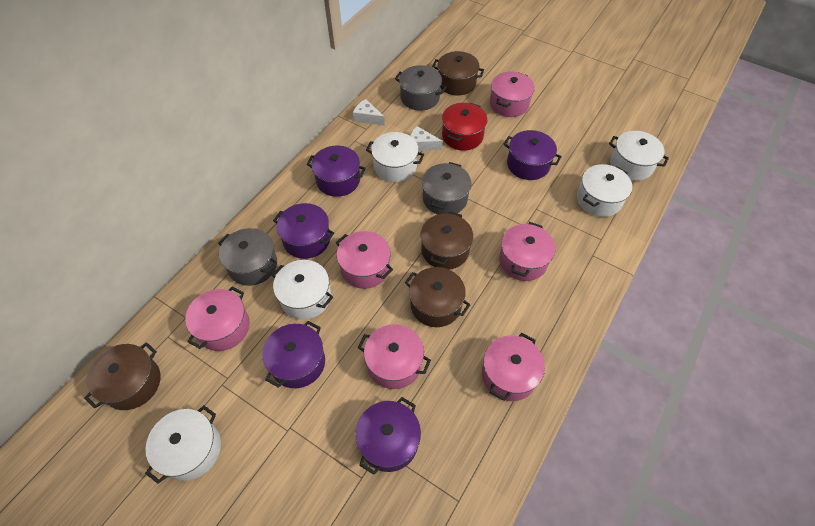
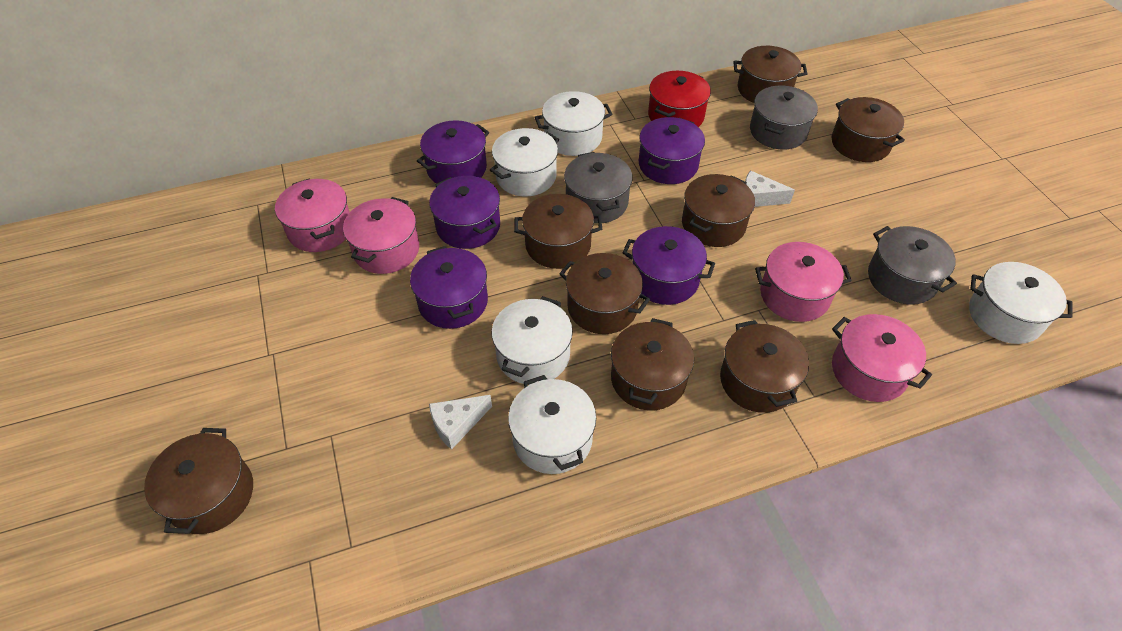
brown pot: [84,342,160,410] [405,267,470,327] [420,211,473,270] [432,51,484,95] = 4 -> [144,428,253,534] [514,194,602,269] [559,253,650,334] [611,318,694,410] [682,174,755,247] [720,320,809,413] [733,46,807,103] [832,97,905,162] = 8
pink pot: [185,287,250,351] [336,231,393,289] [358,324,431,389] [482,333,545,401] [490,72,535,117] [499,222,555,281] = 6 -> [275,178,350,252] [343,197,419,274] [755,242,852,322] [832,314,932,402] = 4

